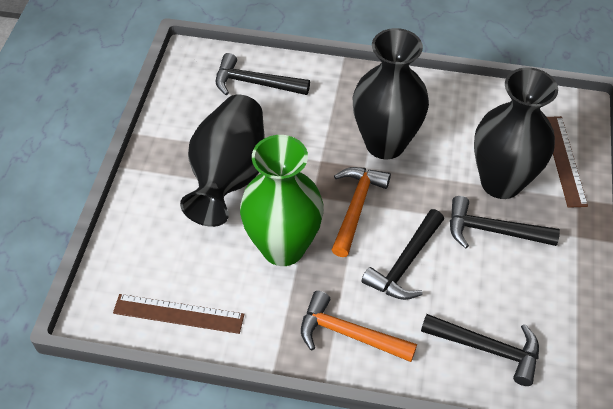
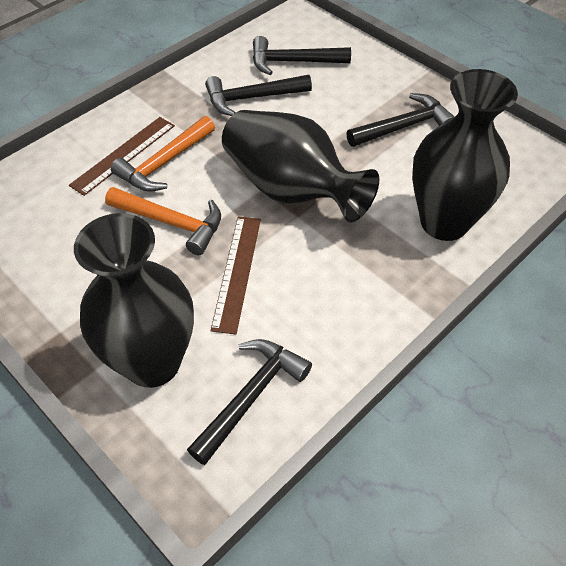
green vase: [240,135,324,266] = 1 -> none = 0

